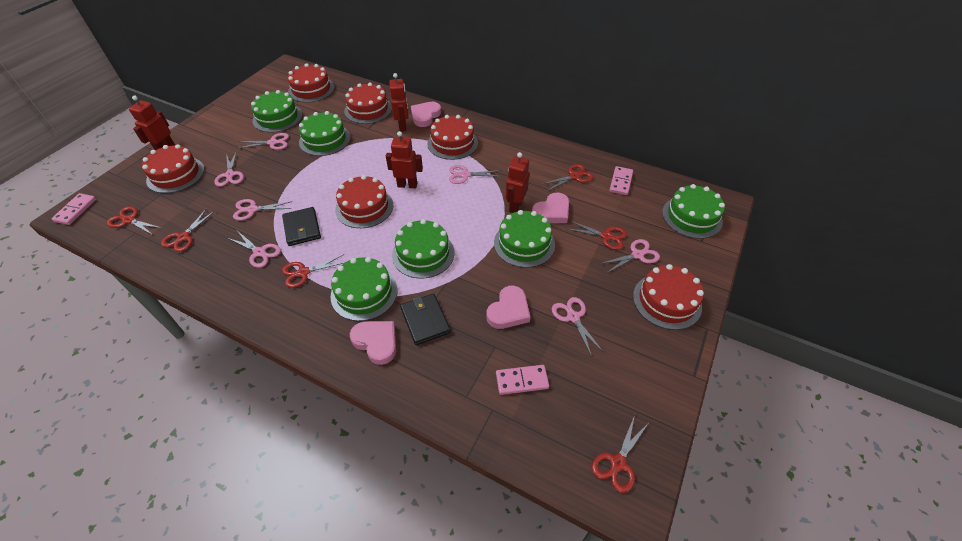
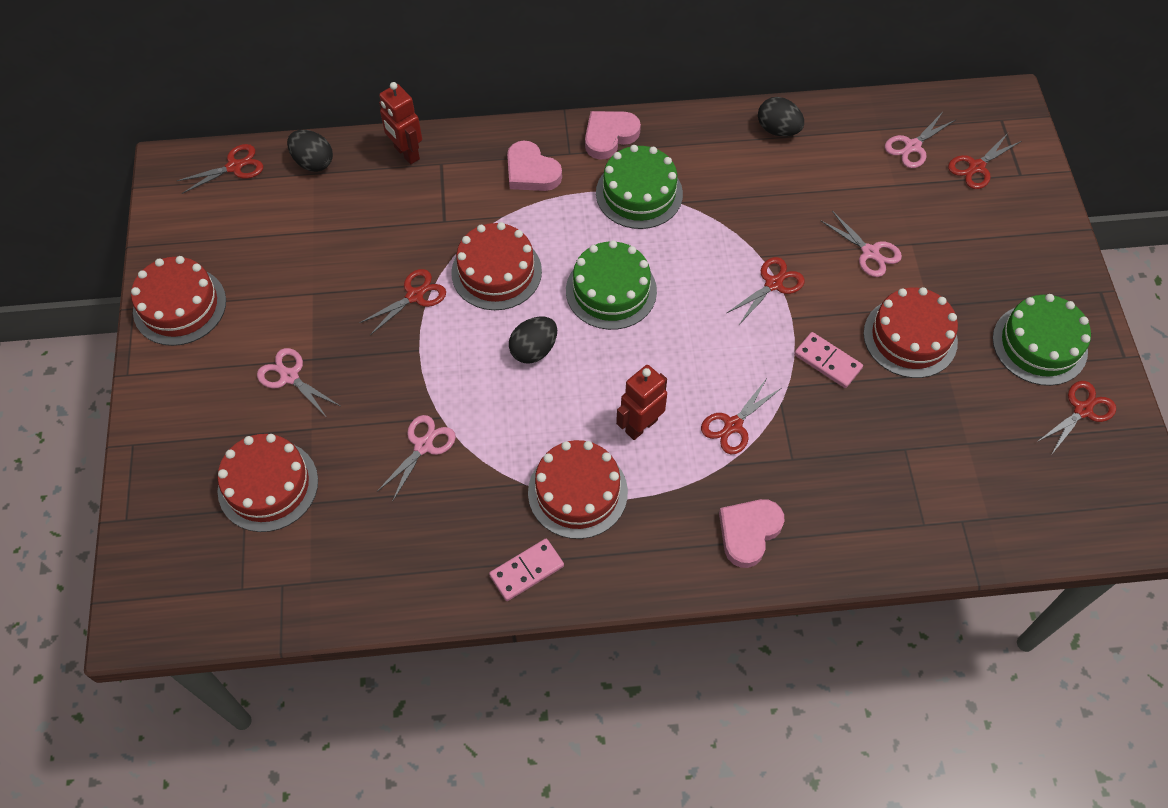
black egg: none = 0 -> [287,130,333,172] [509,316,557,364] [758,97,804,136] = 3
black wallet: [282,207,321,246] [400,293,451,345] = 2 -> none = 0
green cake: [251,90,302,133] [299,111,350,156] [330,257,398,321] [392,219,454,279] [494,210,555,268] [662,184,725,239] = 6 -> [566,240,657,330] [596,145,683,229] [992,294,1091,386] = 3
pink domino: [51,193,97,225] [496,365,549,395] [609,166,633,195] = 3 -> [489,539,564,601] [794,332,863,388] = 2
pink heart: [350,321,396,365] [411,102,441,127] [486,286,530,329] [532,193,569,223] = 4 -> [507,141,562,191] [585,111,641,159] [719,499,785,568] = 3
pink scissors: [214,151,244,187] [228,232,281,268] [233,199,293,221] [237,133,289,150] [449,165,502,184] [552,297,603,357] [600,239,660,273] = 7 -> [257,348,340,418] [377,415,456,502] [820,211,902,277] [885,112,955,168] = 4
red cake: [142,144,204,193] [288,63,334,102] [335,175,393,228] [344,83,392,124] [427,115,478,160] [633,264,704,330] = 6 -> [131,256,226,346] [218,434,318,532] [451,222,542,310] [528,440,628,539] [863,287,958,378] = 5
red robot: [129,95,175,150] [386,131,423,188] [389,73,409,132] [506,152,529,213] = 4 -> [379,82,422,164] [616,365,667,440] = 2

